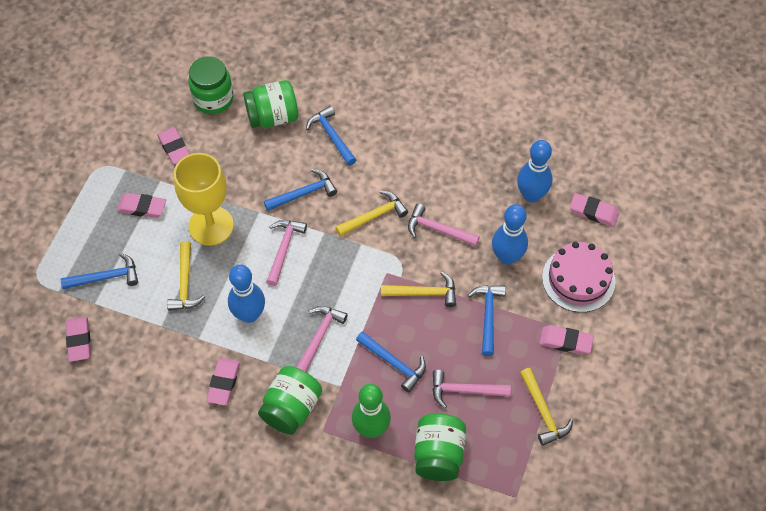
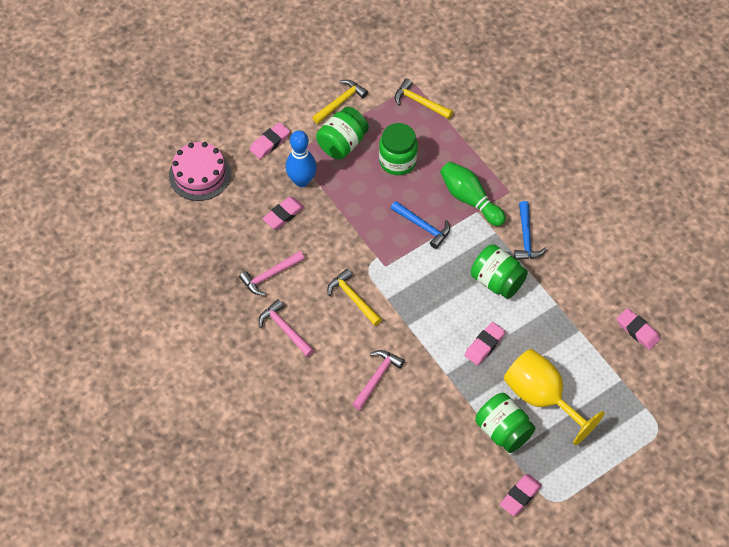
blue bowling pin: [228,264,265,323] [492,204,528,265] [517,140,552,202] = 3 -> [286,130,317,187] = 1
blue hammer: [61,253,138,289] [264,169,337,211] [306,106,356,166] [356,331,426,393] [468,285,506,356] = 5 -> [391,201,450,249] [514,201,547,260] = 2
pink eraser: [66,316,91,362] [117,193,166,218] [157,127,190,164] [206,358,240,405] [539,325,594,355] [570,193,619,227] = 6 -> [250,122,290,159] [262,197,305,229] [464,322,506,365] [500,474,542,516] [617,308,660,350] = 5
pink hammer: [266,220,307,286] [296,306,348,372] [408,204,480,246] [432,370,511,408] = 4 -> [239,251,305,295] [259,299,314,357] [352,350,405,410] = 3
yellow hammer: [167,241,205,311] [335,191,408,236] [381,272,456,307] [520,368,573,446] = 4 -> [312,80,368,124] [327,269,382,326] [395,79,453,119] = 3

